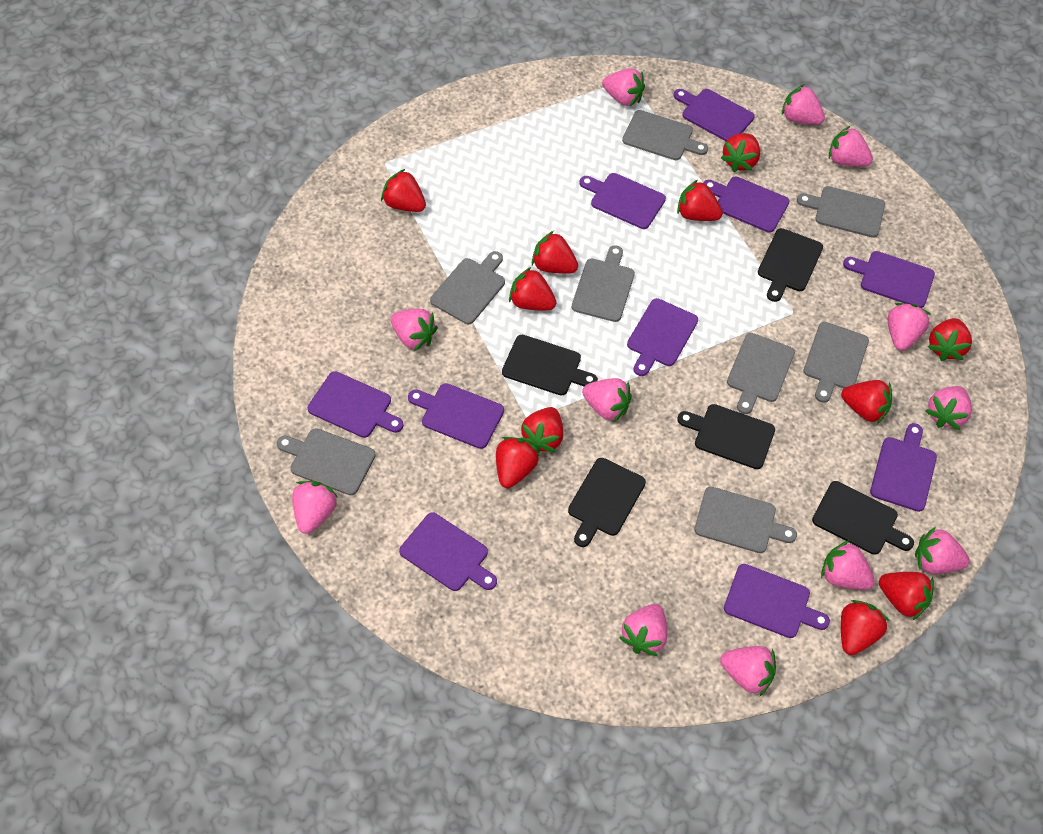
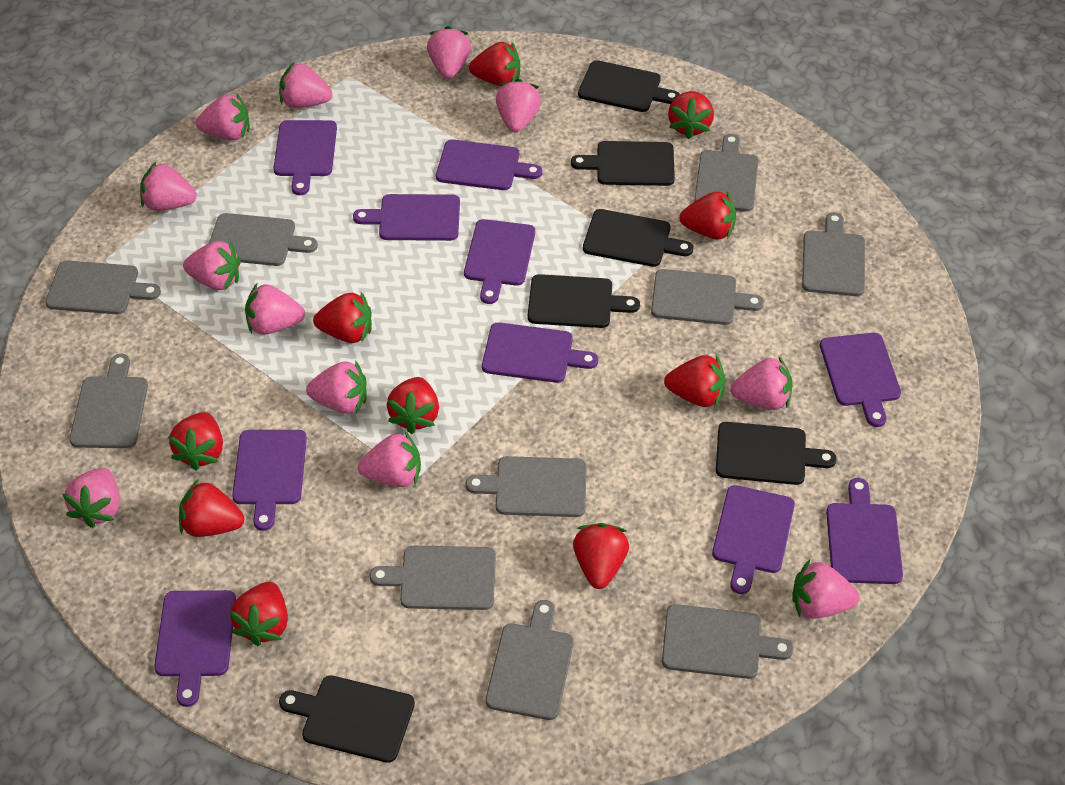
black cutting board: [502,335,598,396] [568,458,646,547] [677,404,775,469] [758,228,823,302] [812,481,914,555] = 5 -> [279,675,415,763] [528,274,640,328] [571,141,675,186] [578,60,680,112] [583,209,693,267] [716,422,837,485] = 6
grey cutting board: [277,428,376,495] [430,251,505,324] [571,245,635,322] [622,110,708,160] [694,487,797,553] [727,333,795,414] [797,186,885,238] [803,322,869,403] = 8 -> [45,261,161,314] [69,354,148,448] [209,213,318,266] [369,546,496,610] [466,456,587,517] [486,600,574,720] [651,269,764,325] [662,604,793,679] [694,134,758,212] [802,212,865,296] = 10
red strawberry: [381,169,426,212] [496,437,540,488] [509,267,556,310] [521,407,563,453] [532,231,578,274] [677,180,723,221] [721,133,760,172] [841,380,892,424] [841,600,889,655] [879,572,934,620] [927,318,972,361] = 11 -> [168,412,223,471] [179,479,244,537] [230,582,288,646] [313,292,372,343] [387,377,439,434] [469,41,520,86] [573,523,629,589] [664,355,725,407] [668,91,714,140] [679,191,736,239] = 10

